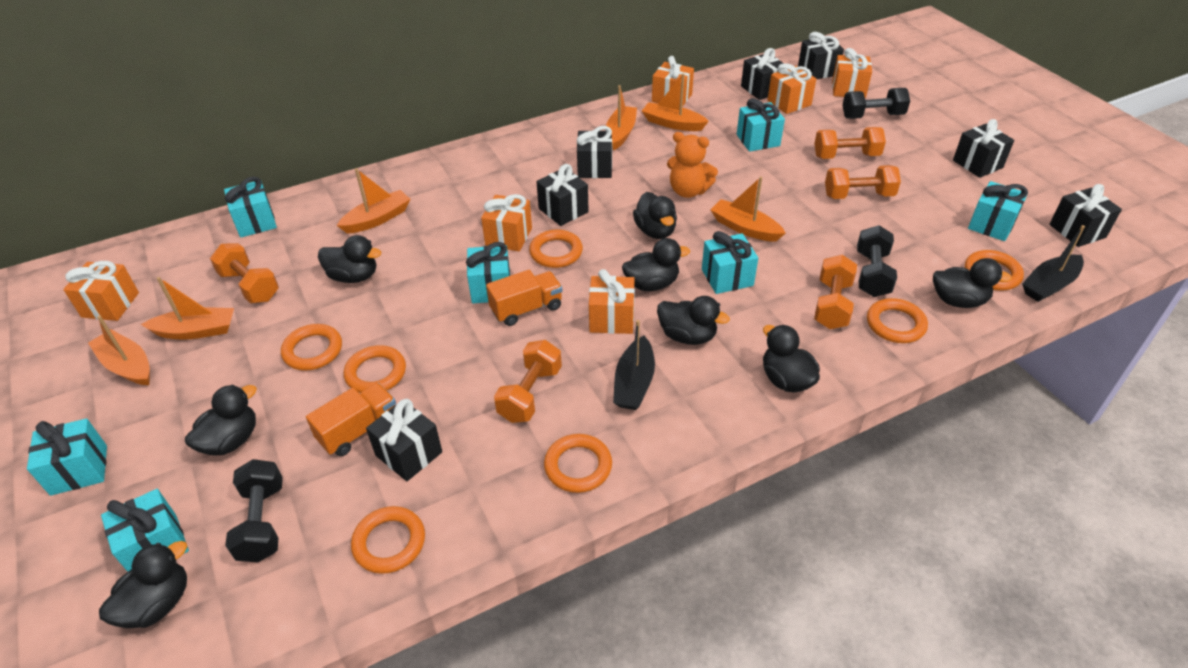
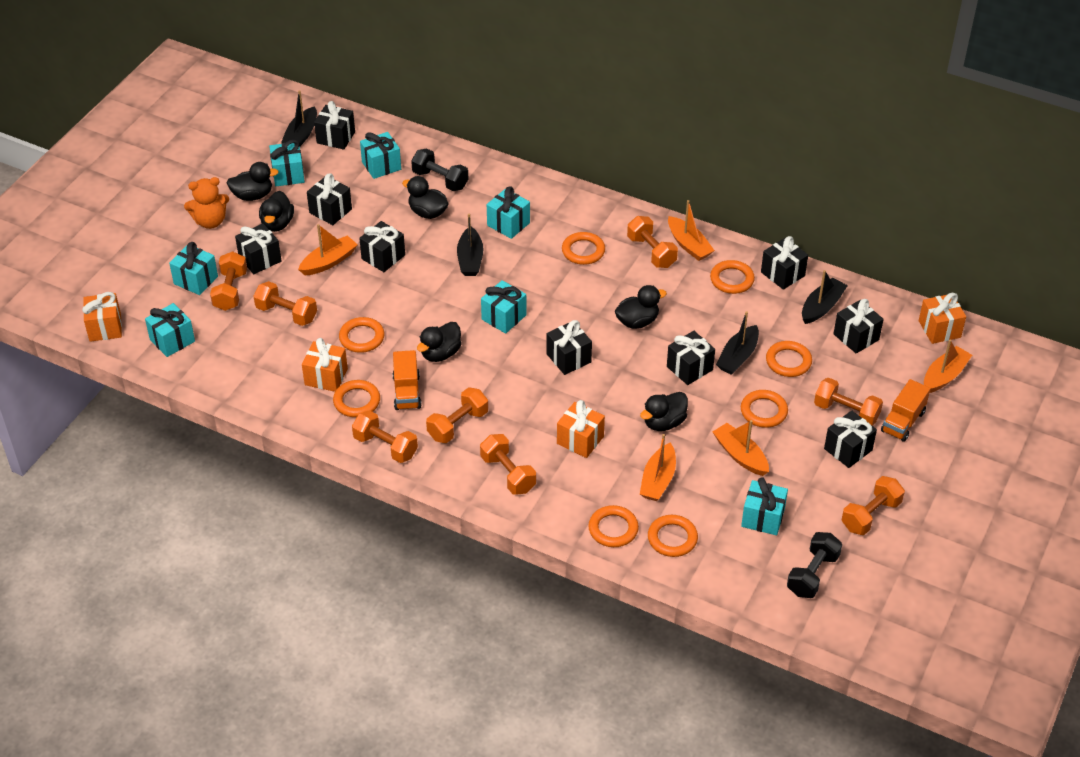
black boat: [613,320,655,410] [1022,225,1085,302] = 2 -> [281,90,317,146] [457,213,484,276] [716,311,759,375] [802,270,848,324] = 4
black duck: [99,541,187,628] [185,385,257,456] [318,235,381,283] [622,238,690,291] [633,192,677,239] [657,296,730,345] [763,325,820,392] [933,258,1012,308] = 8 -> [227,162,279,201] [259,191,294,232] [402,176,449,219] [417,322,462,362] [615,285,667,329] [640,392,688,431] = 6
black dumbbell: [225,459,283,562] [842,88,910,119] [857,225,897,297] = 3 -> [411,149,468,191] [787,532,842,598] = 2
black gift: [366,399,442,481] [536,164,589,226] [577,126,612,178] [741,48,783,100] [798,32,844,79] [953,119,1014,178] [1049,184,1122,247] = 7 -> [235,223,281,274] [307,173,352,225] [314,101,355,150] [359,221,405,272] [546,320,592,375] [667,331,715,385] [761,236,808,290] [824,411,877,468] [833,299,884,354] = 9
orange boat: [88,315,150,385] [141,277,234,340] [337,169,410,234] [606,85,637,150] [642,73,709,131] [710,176,785,242] = 6 -> [298,224,358,275] [640,434,676,501] [668,200,715,261] [713,420,769,476] [924,340,972,393] = 5
orange dumbbell: [210,243,279,303] [494,340,562,423] [814,127,886,159] [814,255,857,329] [825,165,901,199] = 5 -> [210,251,247,311] [253,281,317,326] [352,410,418,463] [426,387,488,443] [480,434,536,495] [627,216,678,268] [814,378,883,426] [842,476,905,535] = 8
orange gift: [63,261,139,321] [481,194,532,251] [589,269,635,334] [652,56,694,107] [768,63,816,114] [832,48,872,98] = 6 -> [82,292,122,342] [302,338,348,392] [557,400,605,458] [919,293,966,344] = 4
orange ring: [281,324,342,371] [344,345,406,393] [351,506,425,574] [529,230,583,268] [544,434,612,493] [867,298,928,343] [965,250,1024,291] = 7 -> [333,380,380,417] [339,317,385,353] [562,232,605,265] [588,505,639,547] [648,515,698,557] [710,260,755,294] [741,390,788,428] [766,341,812,377] = 8

